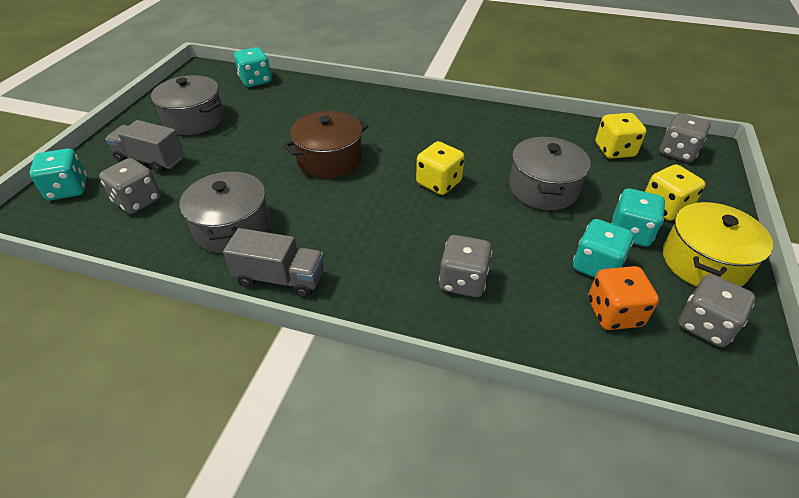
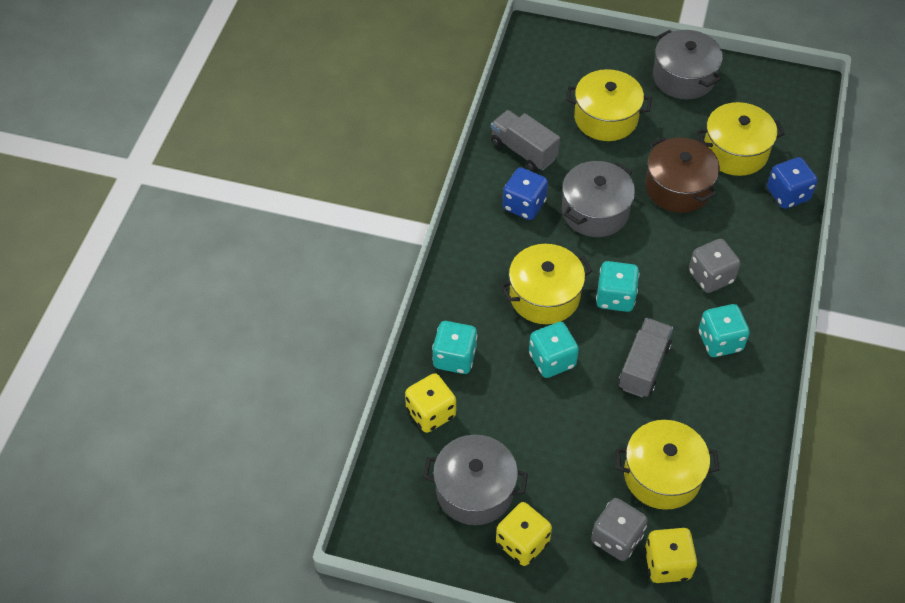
blue dice: none = 0 -> [503,167,548,220] [767,157,818,209] = 2
grey dice: [99,158,161,214] [439,235,492,297] [659,113,711,162] [678,274,755,347] = 4 -> [591,498,648,561] [689,239,741,293] = 2
orange dice: [588,266,659,330] = 1 -> none = 0
yellow pot: [663,202,773,287] = 1 -> [500,244,593,324] [566,69,652,141] [615,420,719,510] [697,102,785,176] = 4

